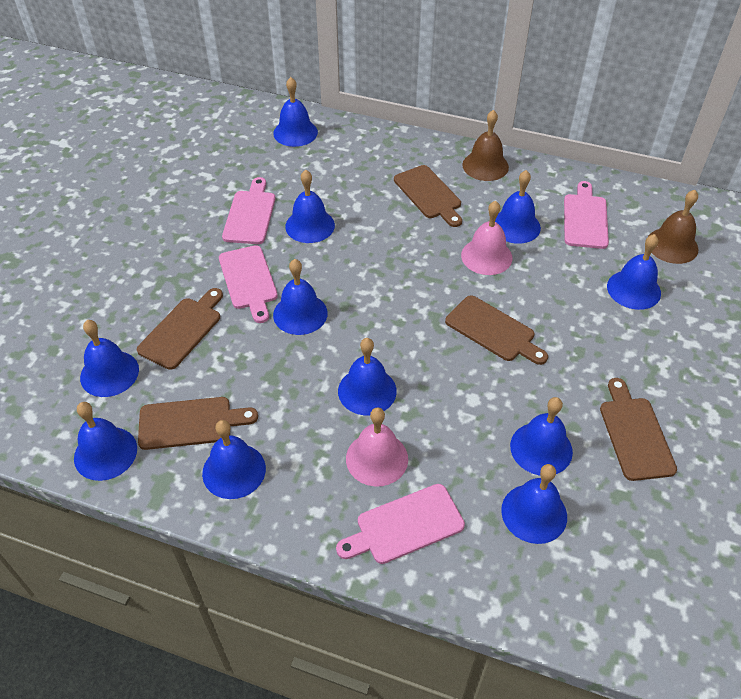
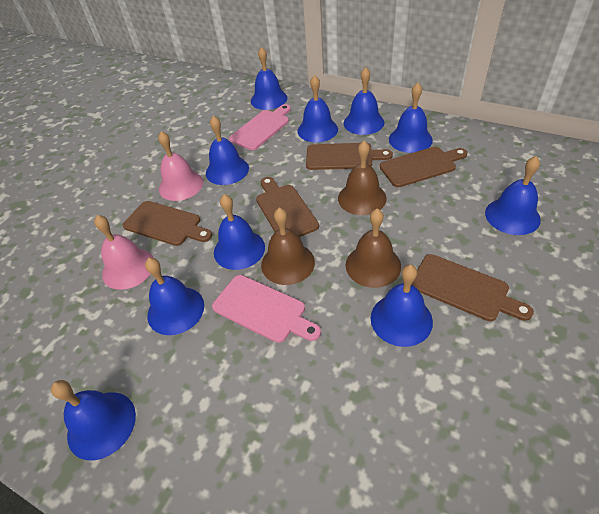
blue bell: [74,402,137,481] [80,320,139,397] [202,420,266,499] [273,77,318,147] [273,259,328,335] [285,170,335,243] [338,338,397,415] [495,170,541,244] [501,464,567,544] [510,397,573,475] [607,234,661,310] = 11 -> [51,380,136,461] [145,258,204,335] [206,116,249,185] [214,194,265,270] [251,47,287,110] [297,75,338,142] [343,67,384,135] [371,265,433,347] [389,83,433,153] [485,156,541,235] = 10
brown bell: [462,110,509,181] [649,190,698,264] = 2 -> [261,208,315,285] [338,141,387,215] [346,208,401,288] = 3
pink cutting board: [219,245,278,323] [222,177,275,244] [336,484,465,564] [564,181,609,249] = 4 -> [212,275,321,343] [229,104,291,150] = 2

